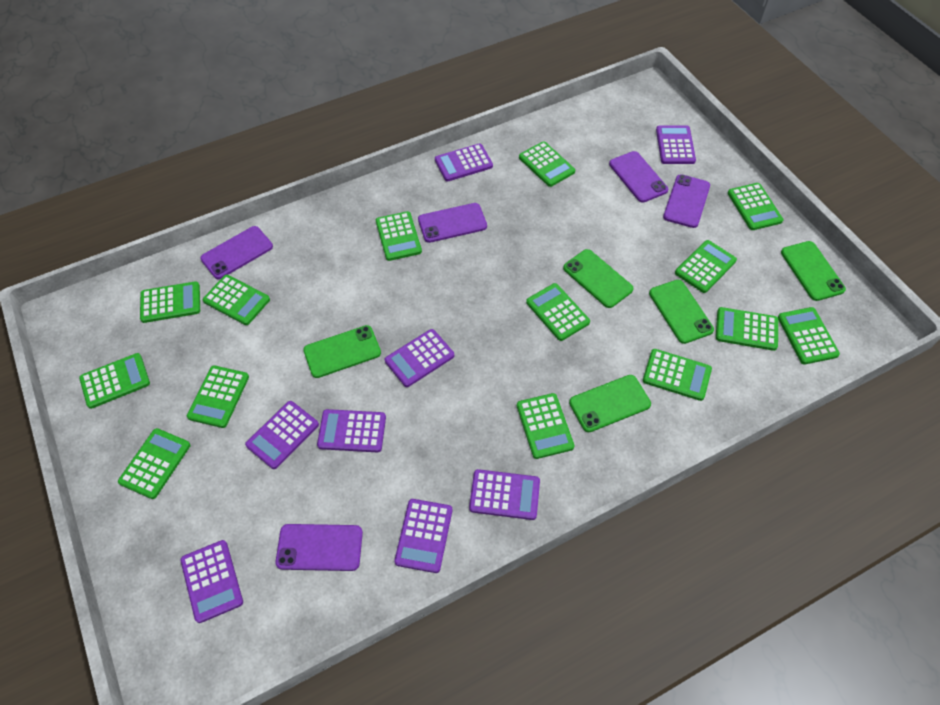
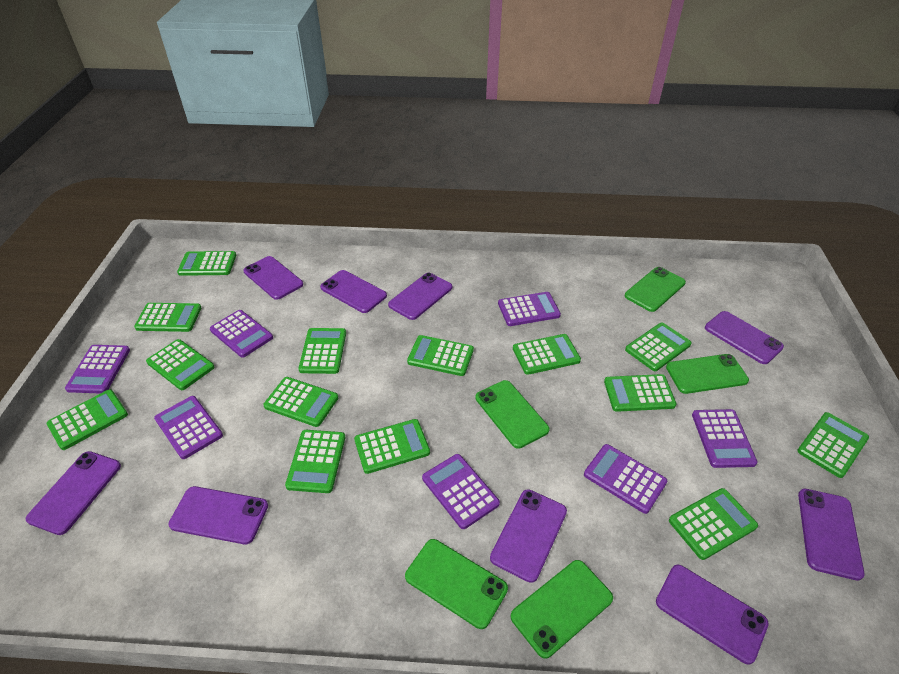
purple calculator: [180,540,243,623] [245,401,319,469] [317,409,386,452] [385,329,454,387] [394,499,452,573] [435,143,493,181] [469,469,540,520] [656,125,696,164] = 8 -> [65,345,130,393] [154,396,223,459] [210,310,273,358] [422,454,500,529] [498,292,561,326] [584,444,667,514] [692,409,757,468] = 7
purple phone: [200,226,273,279] [275,524,363,571] [418,203,487,243] [609,151,668,203] [663,174,710,228] = 5 -> [26,451,121,535] [168,486,268,544] [243,256,303,300] [320,270,387,313] [388,273,452,320] [490,489,567,583] [656,565,769,664] [705,311,784,364] [798,489,865,581] = 9

